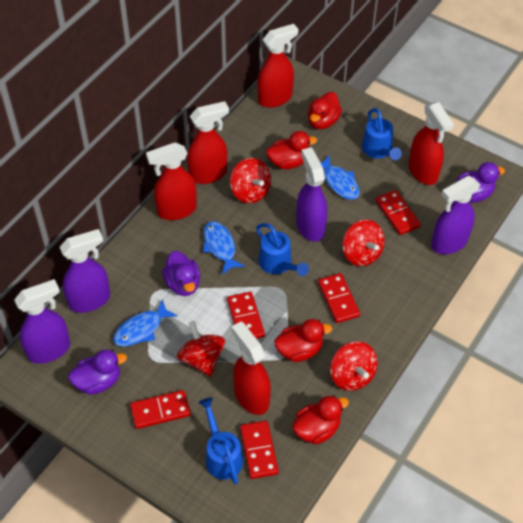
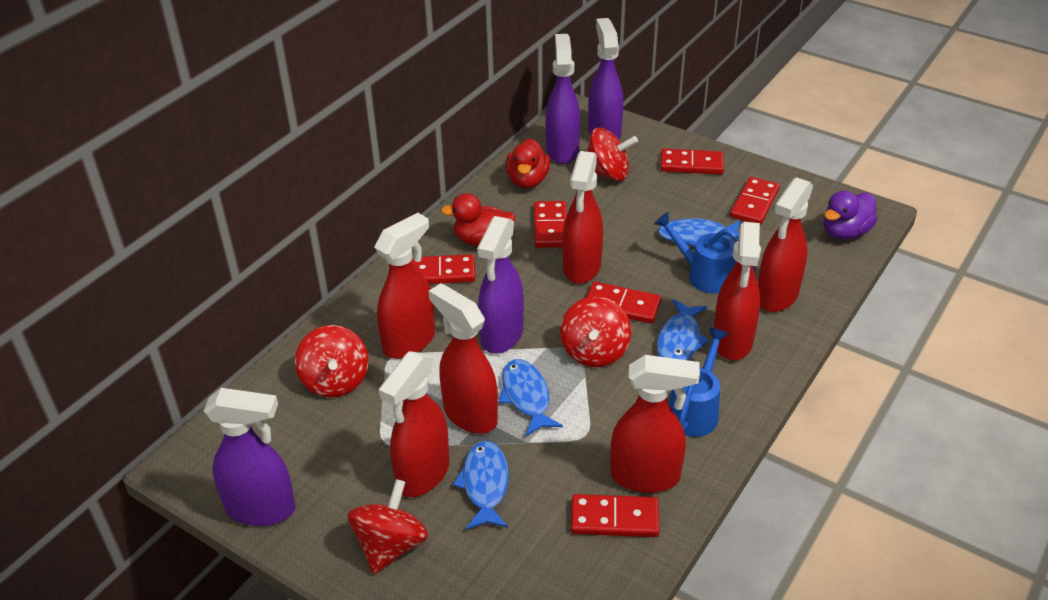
blue fish: [113,299,178,347] [203,221,245,274] [320,155,360,200] = 3 -> [453,441,509,530] [499,359,563,436] [657,299,709,360] [658,218,741,247] = 4
blue watering can: [198,397,243,484] [256,223,309,276] [362,108,402,160] = 3 -> [654,212,756,294] [669,327,729,437] = 2
purple duck: [68,349,127,395] [162,251,200,296] [456,162,505,203] = 3 -> [824,190,877,240] = 1
red domino: [130,390,191,429] [227,292,265,339] [240,421,279,479] [318,273,360,323] [376,190,421,235] = 5 -> [411,254,475,284] [534,201,567,248] [571,494,660,537] [586,282,662,324] [660,149,724,175] [730,177,780,225] = 6
red duck: [266,131,317,169] [274,319,332,362] [292,395,349,444] [308,92,342,129] = 4 -> [441,193,516,246] [506,138,550,188] = 2
red spray bottle: [146,142,197,220] [187,101,229,184] [231,322,271,415] [258,24,298,108] [409,102,454,185] = 5 -> [374,213,435,359] [379,351,449,497] [429,283,498,434] [563,151,603,284] [610,355,700,493] [714,222,761,360] [758,177,813,312] = 7

